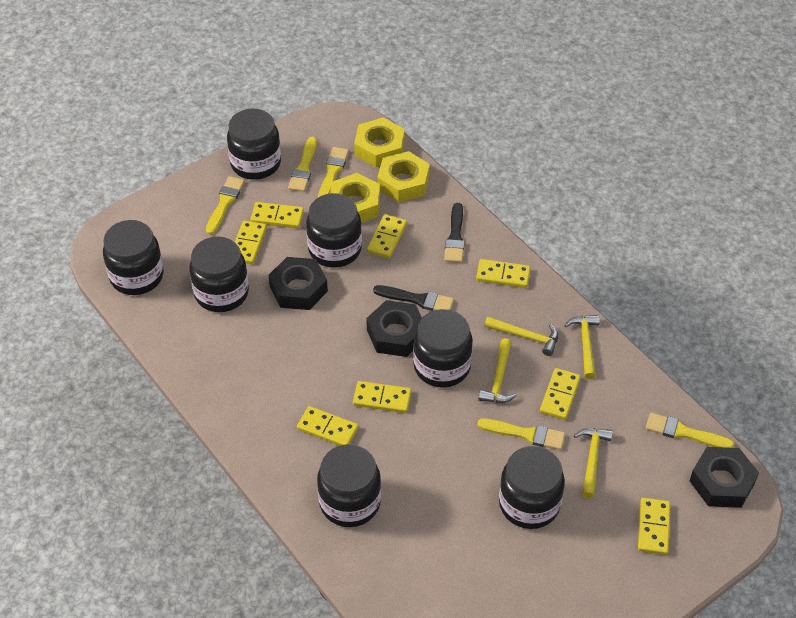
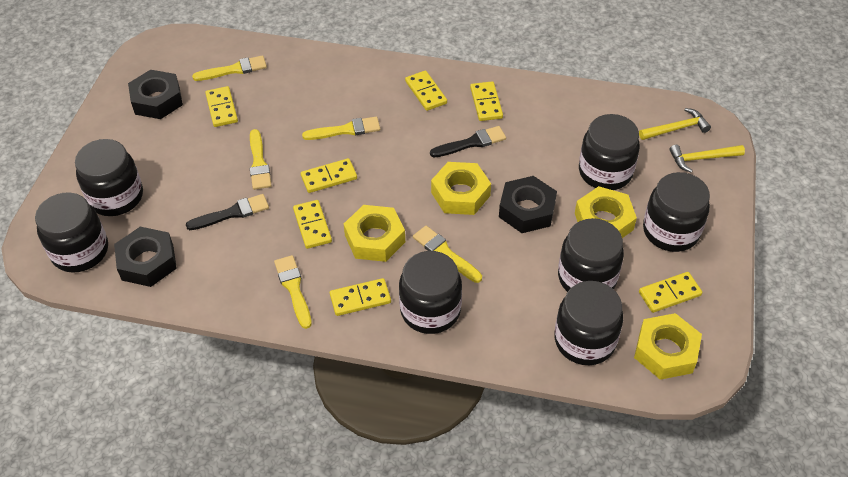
yellow domino: [235,220,267,264] [250,202,304,228] [297,406,358,446] [353,381,412,413] [367,214,407,258] [476,259,531,288] [540,368,581,420] [638,498,671,555] = 8 -> [205,86,238,127] [293,200,332,249] [301,158,357,193] [330,278,391,316] [405,71,447,111] [470,81,503,121] [639,272,702,313] = 7
yellow hammer: [479,338,517,403] [484,317,558,356] [564,315,600,379] [574,428,613,499] = 4 -> [639,108,711,140] [669,145,745,173] = 2
yellow nut: [330,173,380,223] [354,118,405,167] [377,151,430,203] = 3 -> [344,205,405,262] [431,162,491,215] [575,186,637,238] [634,313,702,380] = 4

